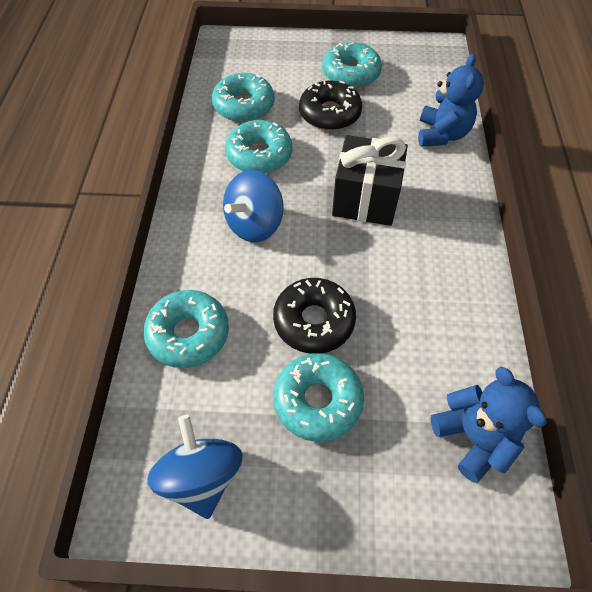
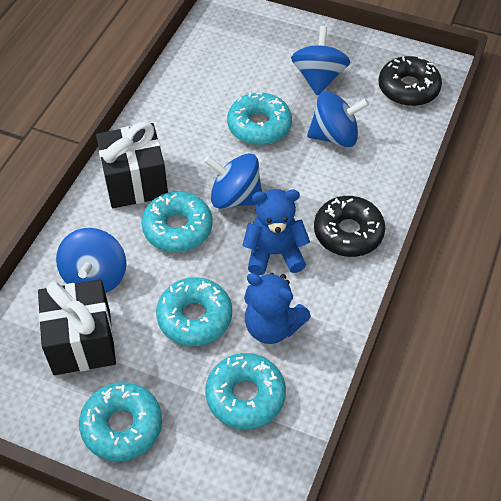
black gift: [332,135,408,226] = 1 -> [38,280,116,375] [96,122,168,208] = 2
blue spinning top: [147,415,243,519] [223,170,284,242] = 2 -> [56,228,126,293] [204,153,262,209] [291,26,350,96] [307,91,369,147] = 4

